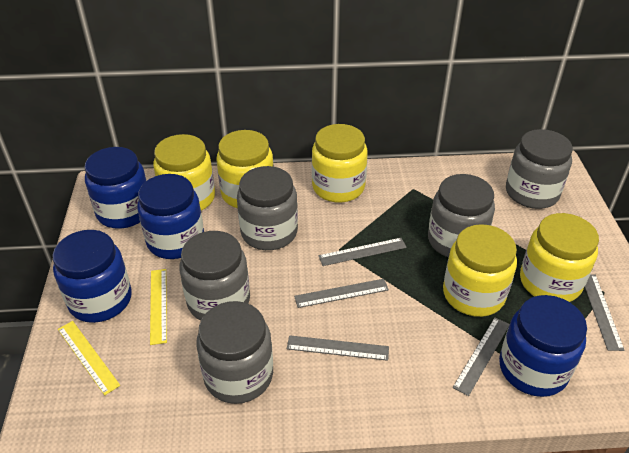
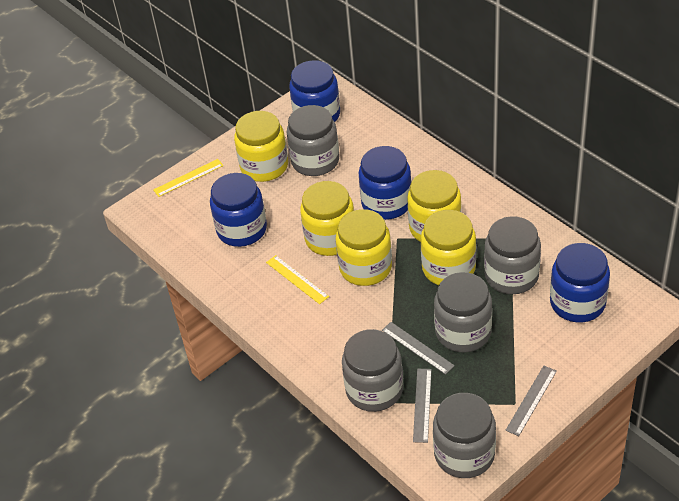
grey ruler: [287,335,389,361] [294,279,389,308] [318,238,407,266] [453,317,510,396] [585,274,625,351] = 5 -> [382,322,455,375] [413,369,432,443] [505,366,557,436] = 3

